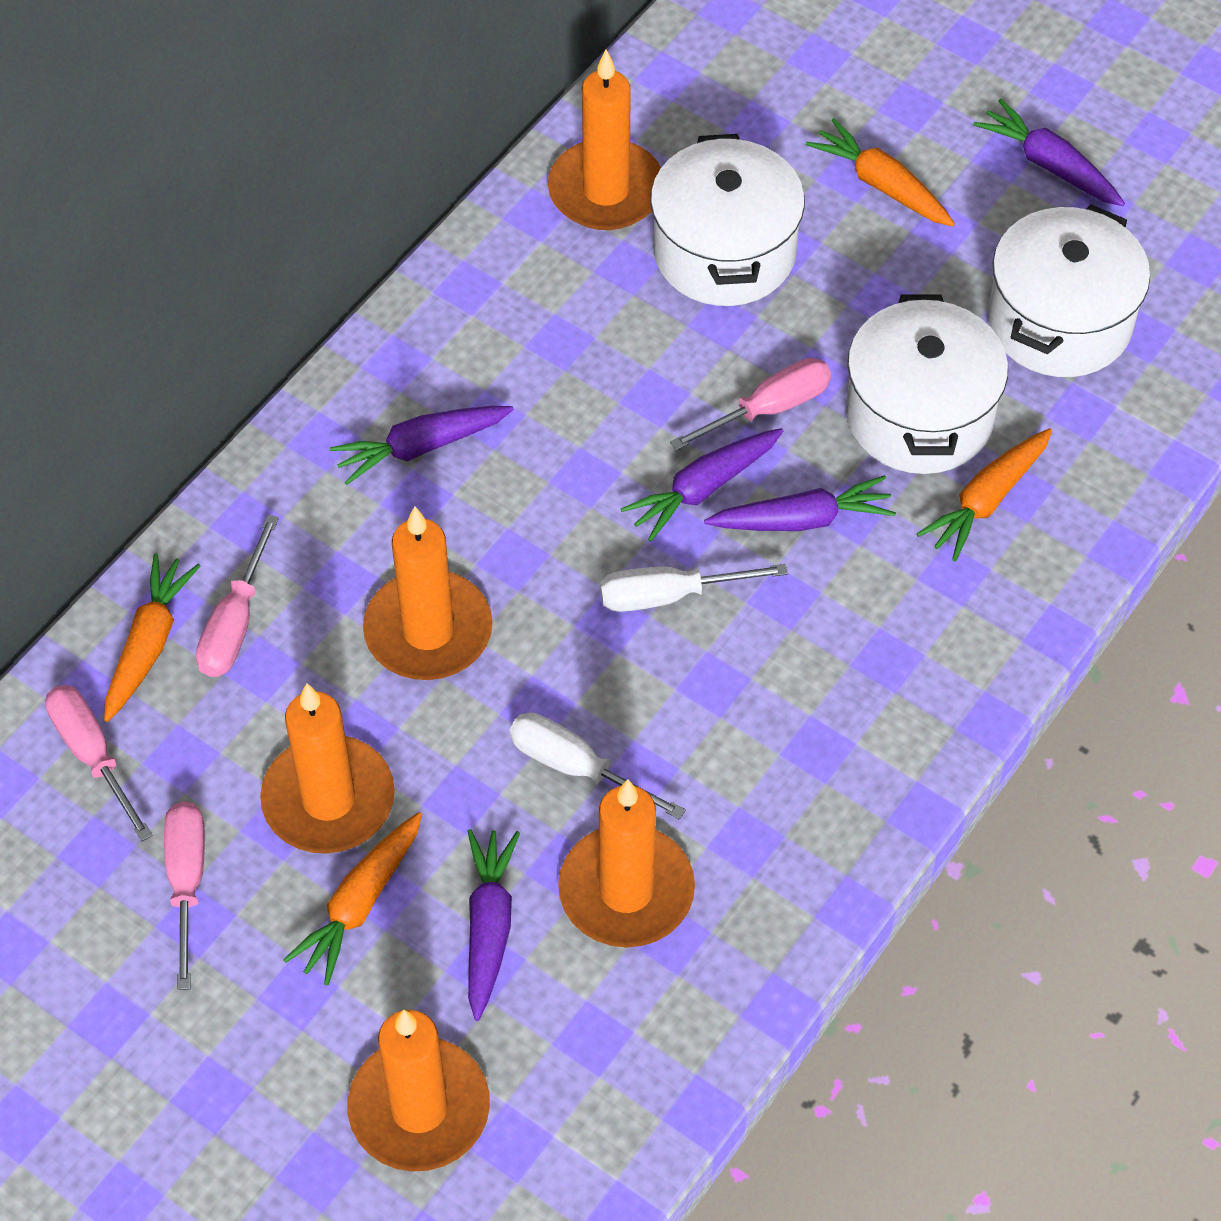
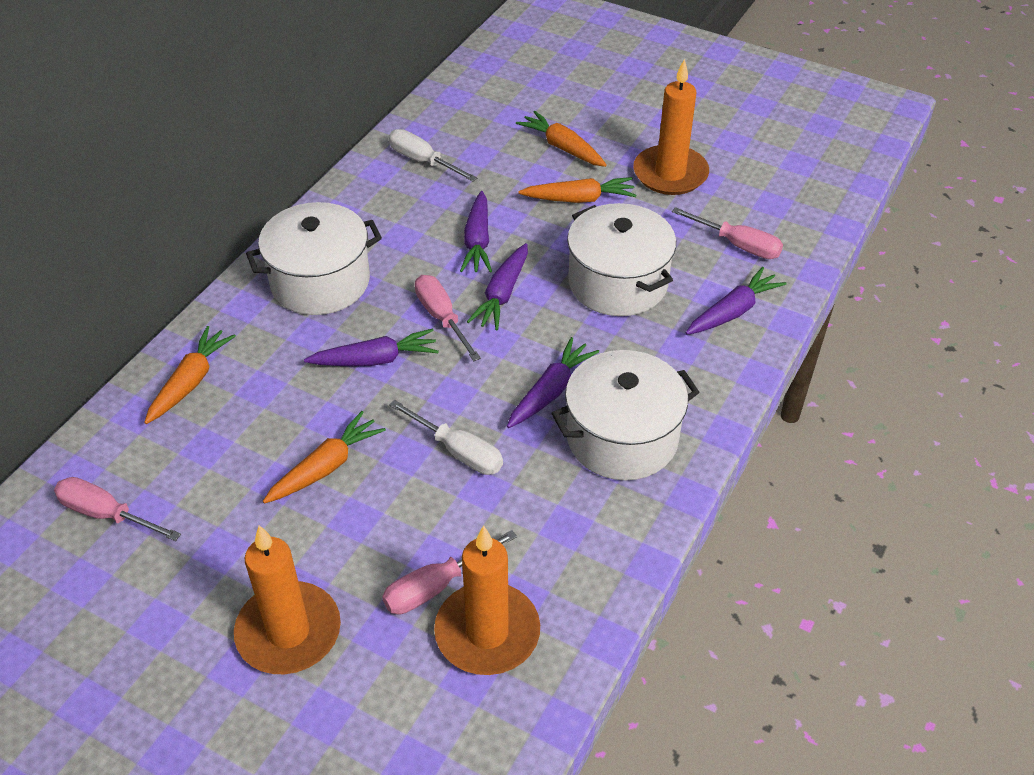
orange candle: [260,683,395,854] [347,1009,490,1172] [363,506,493,680] [548,50,661,230] [558,779,695,948] = 5 -> [234,525,341,674] [434,526,540,675] [633,59,709,195] = 3

